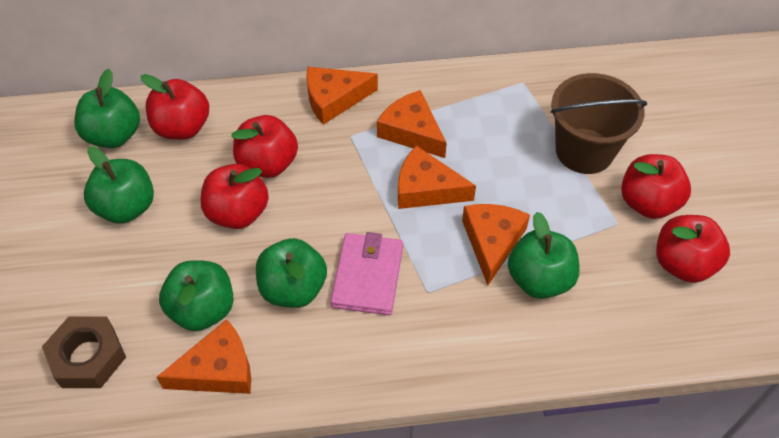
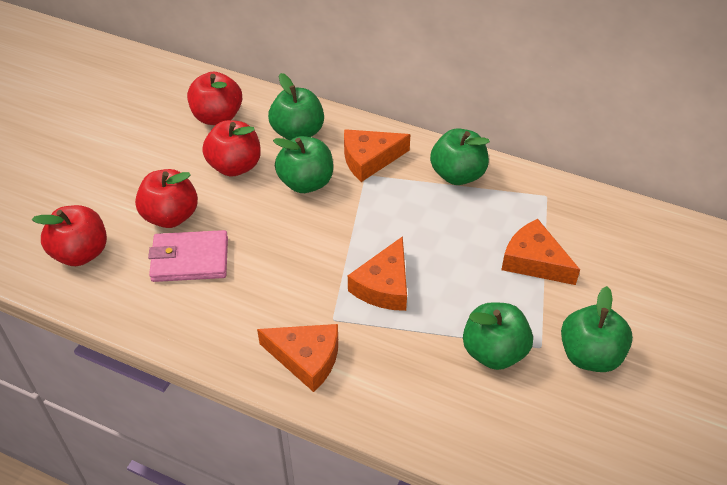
brown bucket: [551,73,647,174] = 1 -> none = 0
brown nut: [42,316,126,388] = 1 -> none = 0
orange cheese: [157,319,251,394] [306,67,378,125] [377,90,447,158] [398,145,476,209] [462,204,530,286] = 5 -> [257,324,338,392] [344,129,410,182] [348,236,407,311] [501,219,580,285] = 4
red apple: [141,74,209,140] [200,164,269,229] [231,115,298,178] [621,154,691,219] [656,215,730,283] = 5 -> [32,205,107,266] [135,169,198,228] [187,71,242,125] [202,120,261,177] = 4

